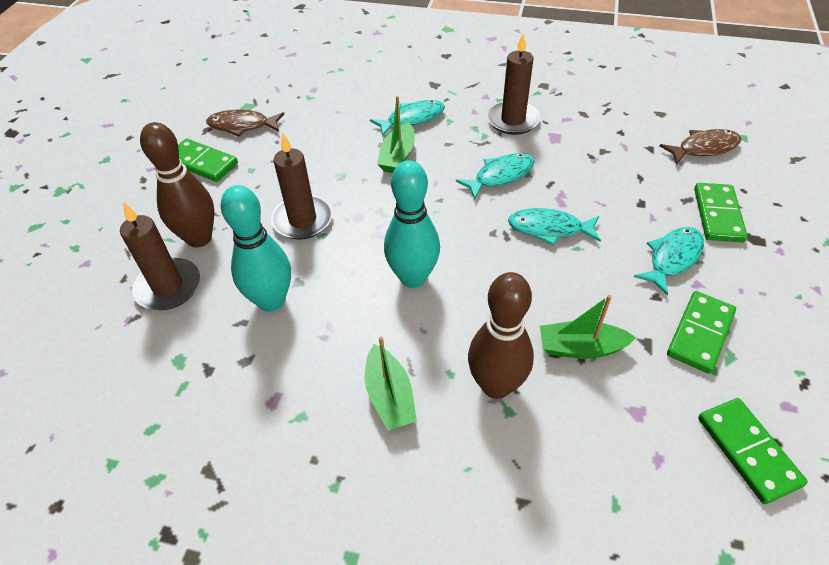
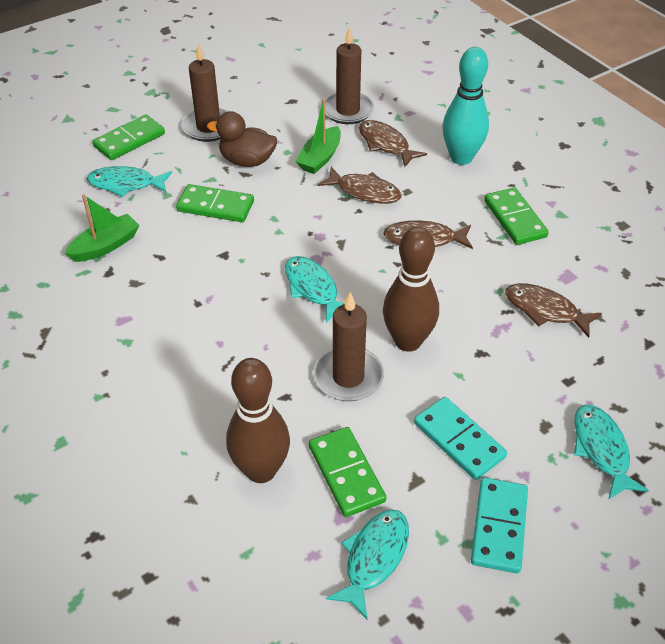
brown duck: none = 0 -> [207,111,277,167] = 1
brown fish: [206,109,284,137] [660,129,741,164] = 2 -> [318,167,402,204] [359,120,427,167] [383,220,473,249] [505,283,602,338] = 4
green boat: [365,337,417,430] [377,96,415,173] [540,295,636,359] = 3 -> [65,194,140,262] [295,99,341,174] = 2
turquoise bowling pin: [221,185,291,312] [384,160,440,288] = 2 -> [443,47,489,165] = 1
turquoise domino: none = 0 -> [414,397,507,480] [471,477,528,573] = 2

